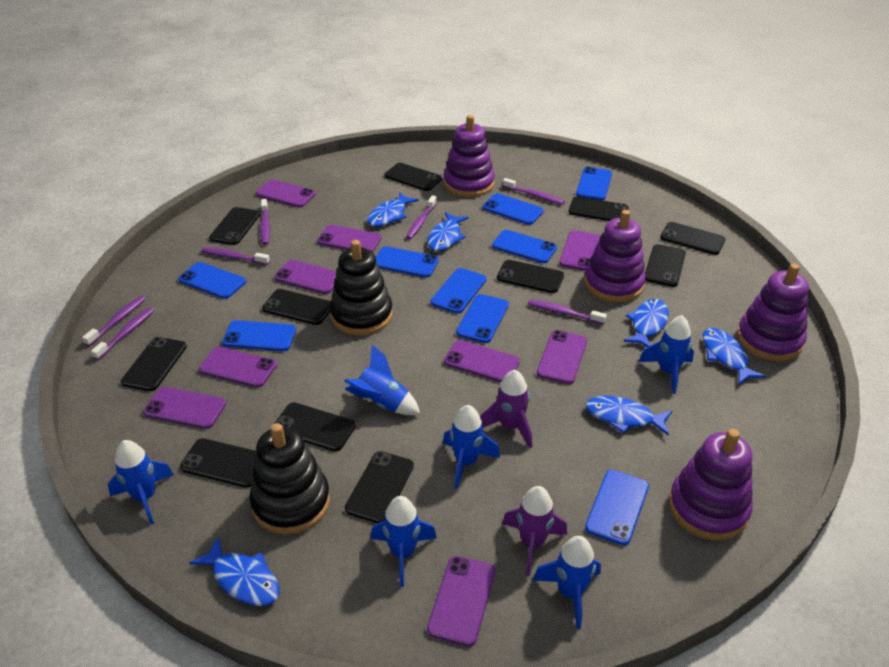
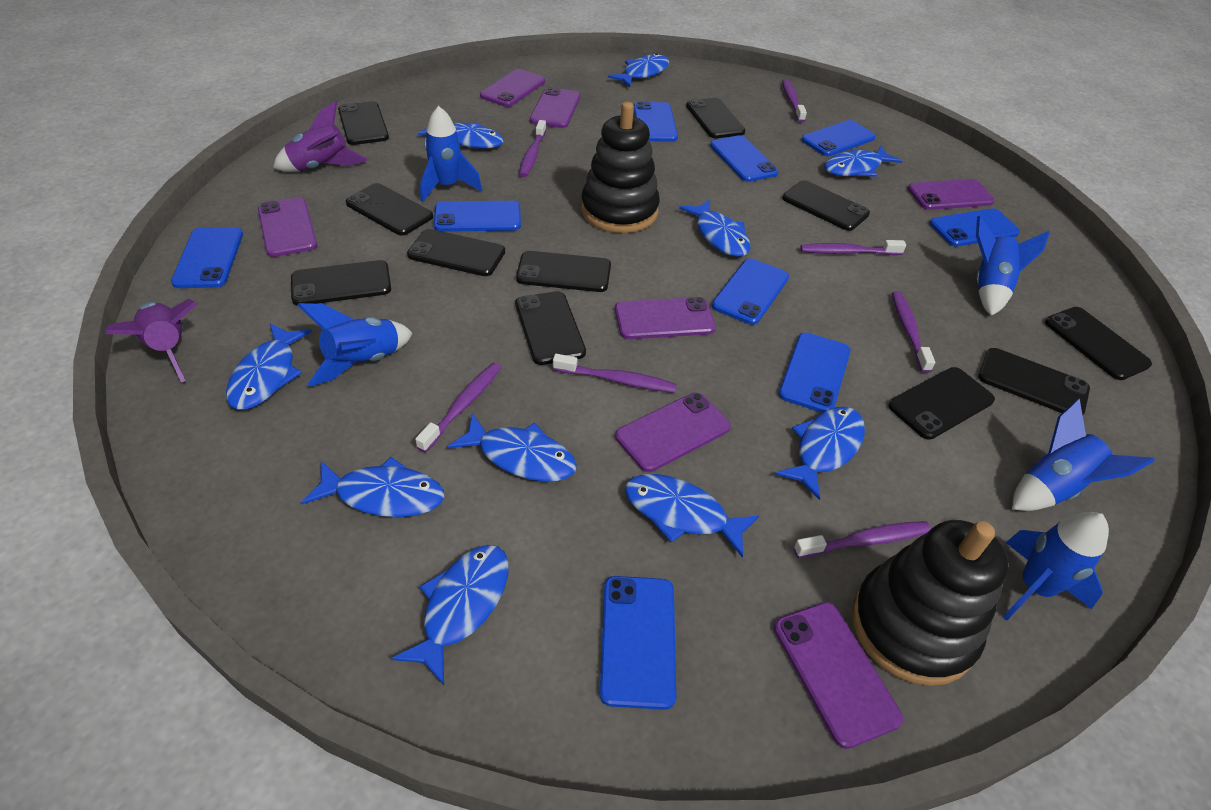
blue fish: [190,537,280,606] [367,192,419,227] [427,212,469,251] [586,396,672,436] [623,299,669,347] [703,328,766,385] = 6 -> [226,323,312,410] [301,457,444,517] [391,545,509,685] [418,122,504,149] [448,413,577,482] [608,53,669,87] [625,474,759,558] [679,200,751,257] [775,407,865,500] [824,146,902,177] = 10
blue rocket: [108,440,174,525] [344,344,420,415] [371,496,437,587] [443,405,500,489] [533,536,601,630] [639,315,694,394] = 6 -> [297,303,413,387] [420,106,482,202] [976,216,1050,316] [1003,512,1109,620] [1012,399,1155,511] = 5
purple phone: [143,387,226,429] [199,347,277,388] [256,180,316,207] [274,260,336,294] [317,225,382,252] [427,556,495,647] [444,340,520,382] [536,330,587,384] [559,230,601,271] = 9 -> [258,197,317,257] [480,69,545,107] [530,87,580,128] [615,297,716,339] [615,392,731,472] [774,602,903,749] [908,179,995,210] = 7
purple stacking toy: [444,115,495,197] [584,210,646,302] [669,429,753,540] [737,263,809,361] = 4 -> none = 0

